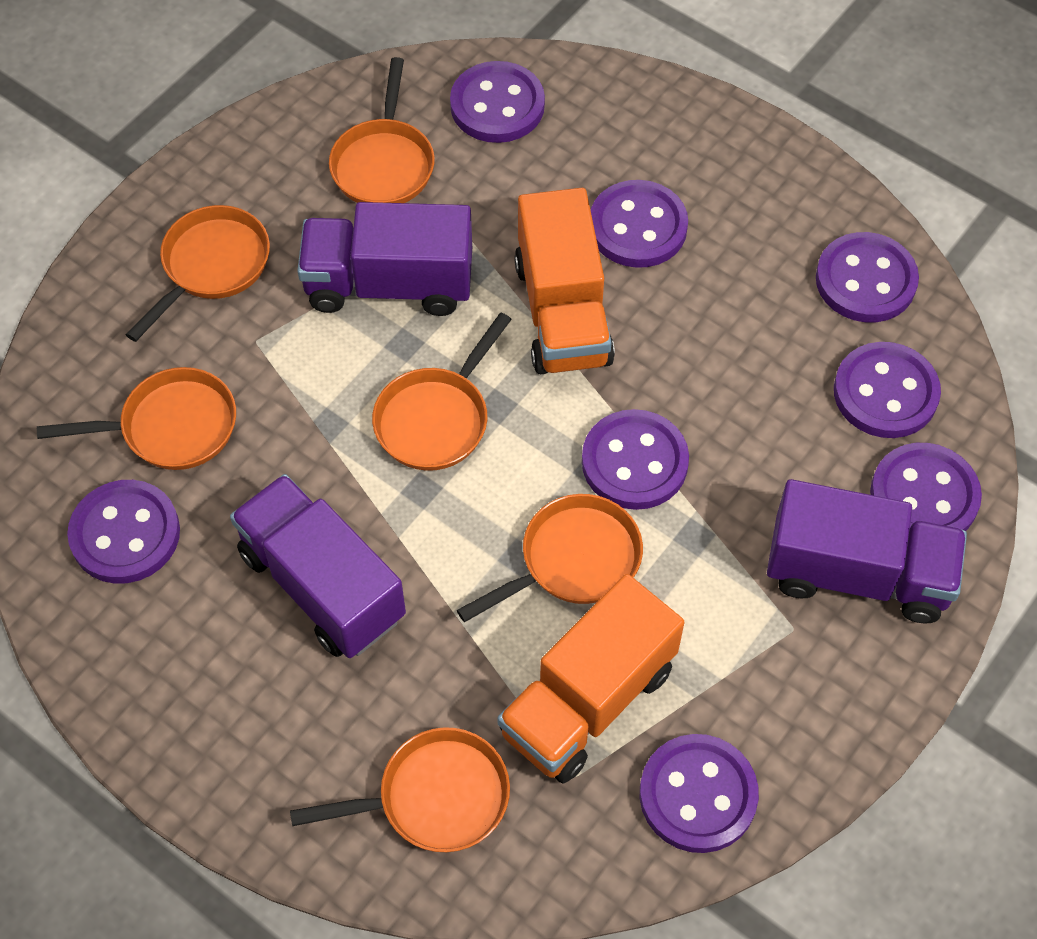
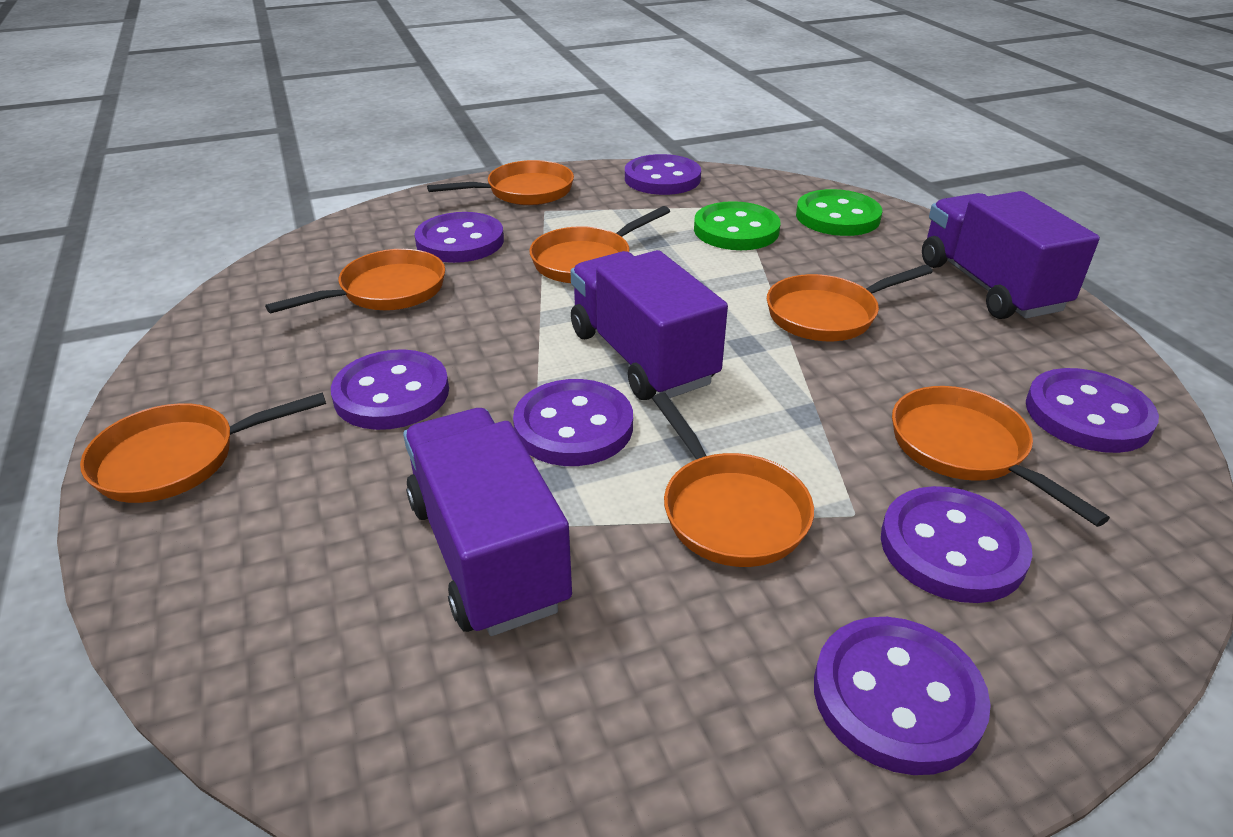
green button: none = 0 -> [694,201,781,250] [796,189,882,236] = 2
orange pan: [37,367,236,470] [126,205,270,342] [290,727,510,852] [329,57,435,203] [372,313,512,471] [457,494,643,622] = 6 -> [80,392,326,503] [265,249,445,313] [427,160,574,205] [529,206,670,283] [652,393,814,567] [767,265,933,341] [892,386,1110,527] = 7
orange truck: [497,574,684,784] [514,188,615,374] = 2 -> none = 0
purple button: [67,480,180,584] [450,61,545,143] [582,409,689,510] [591,180,688,268] [640,734,759,853] [816,232,919,322] [834,342,941,438] [870,443,982,531] = 8 -> [331,349,449,430] [414,212,504,263] [513,379,633,466] [625,154,701,195] [814,617,991,775] [881,486,1033,603] [1026,368,1159,453] = 7

